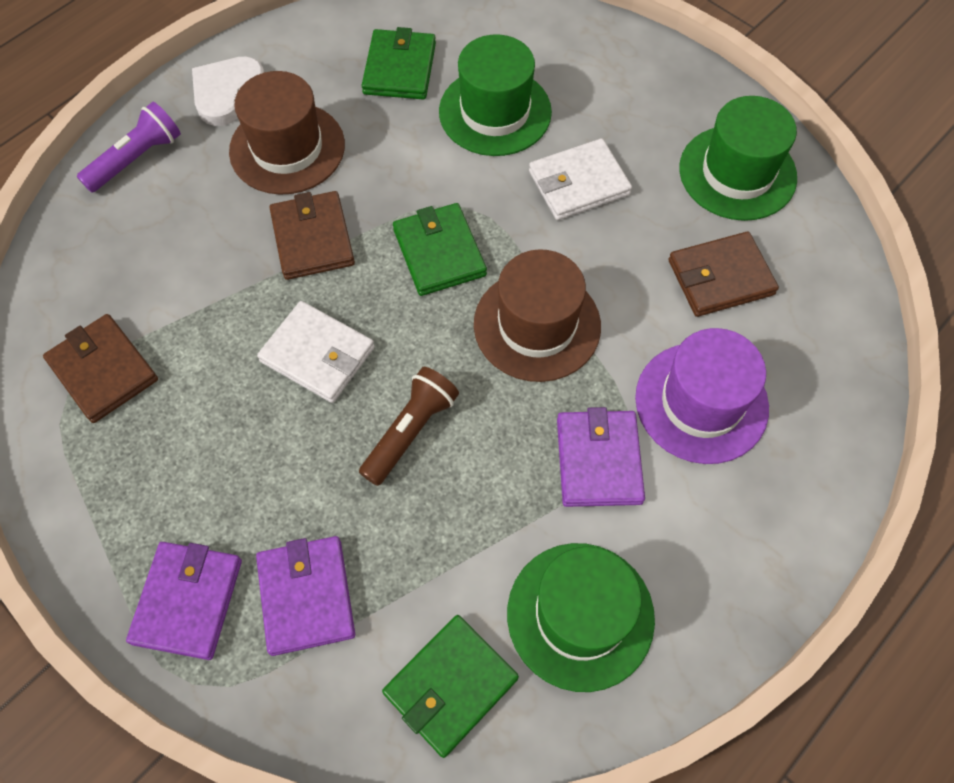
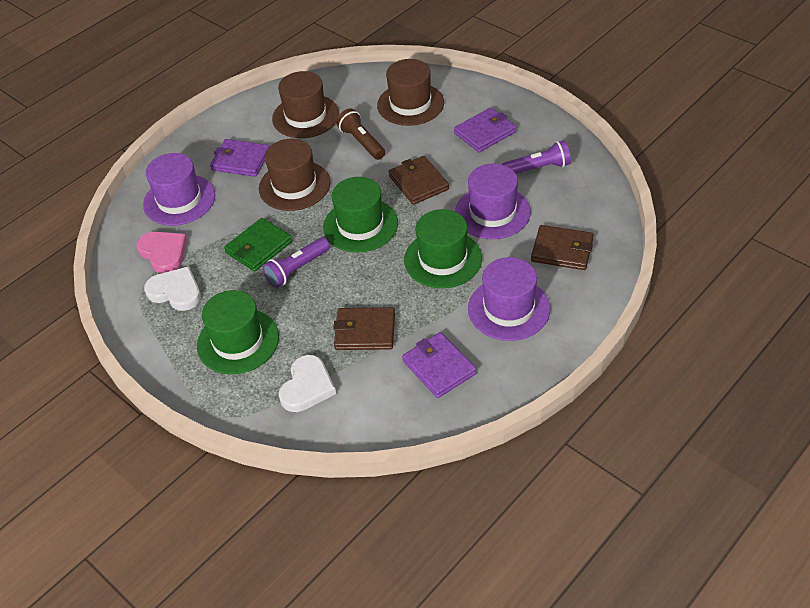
brown hat: [229,71,345,195] [474,249,601,382] = 2 -> [259,139,330,211] [272,71,339,138] [377,59,444,126] = 3
green wallet: [361,27,436,100] [382,615,519,758] [393,203,487,296] = 3 -> [224,218,292,272] = 1
pink heart: none = 0 -> [136,232,187,274] = 1
purple flashlight: [77,102,181,193] = 1 -> [262,237,330,288] [502,140,571,174] = 2
purple hat: [635,328,769,464] = 1 -> [143,153,215,226] [455,163,531,239] [468,257,550,341] = 3
white heart: [192,57,265,126] = 1 -> [144,266,201,311] [279,355,336,412] = 2
white wallet: [257,301,375,403] [529,138,632,220] = 2 -> none = 0

